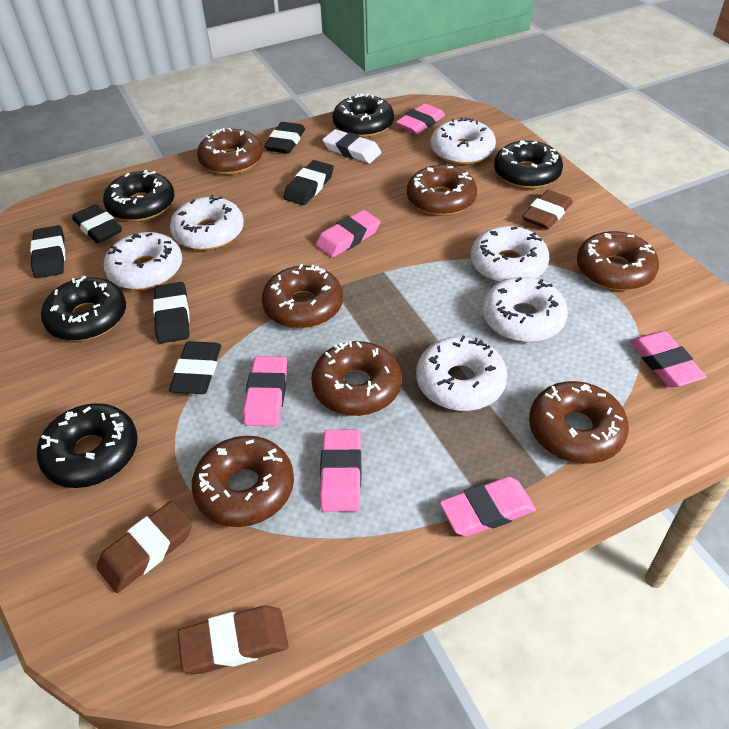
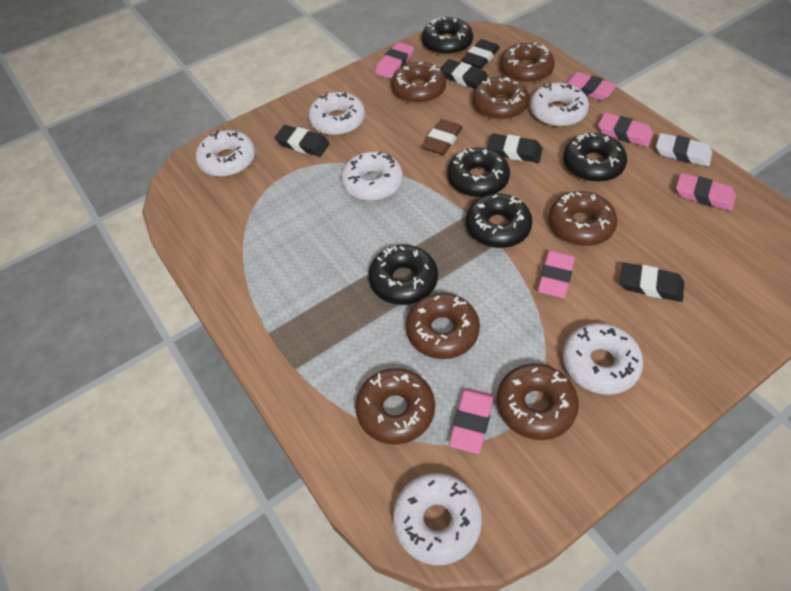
black eraser: [30,225,65,278] [72,204,122,243] [153,282,190,343] [169,341,221,394] [264,122,305,154] [284,160,334,205] = 6 -> [275,125,330,157] [440,59,489,89] [462,39,500,69] [488,134,543,163] [620,263,684,302] = 5
brown eraser: [96,501,192,593] [178,606,289,674] [522,190,573,229] = 3 -> [422,119,463,155] = 1

